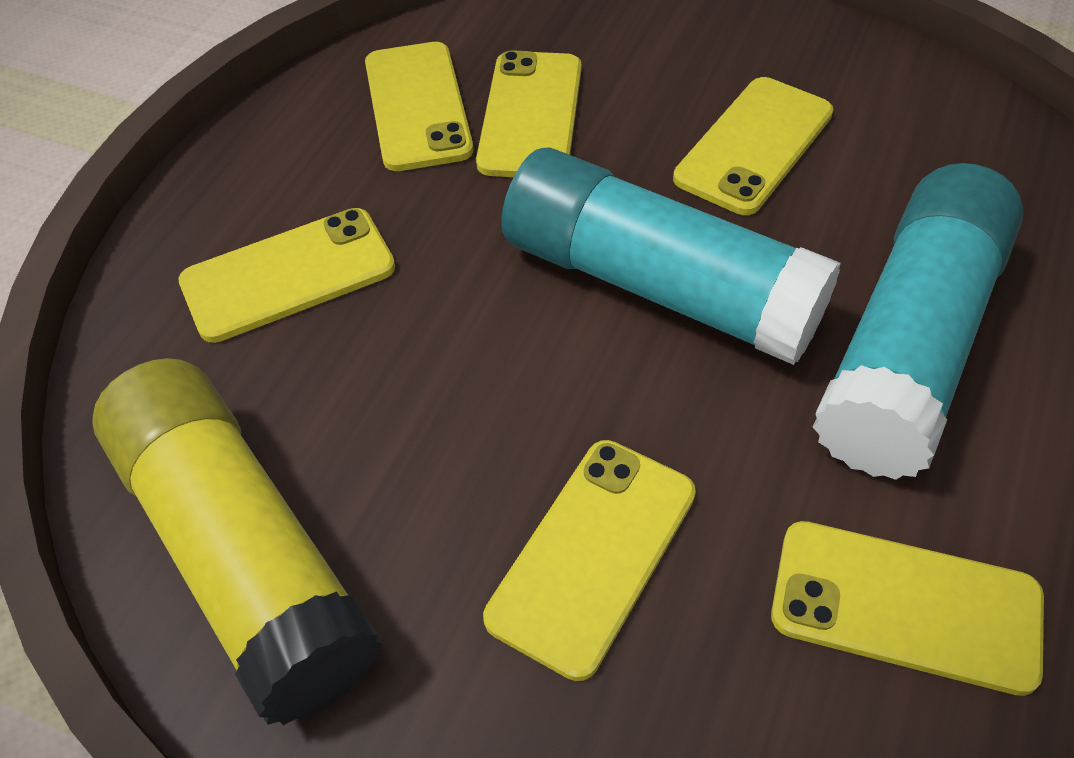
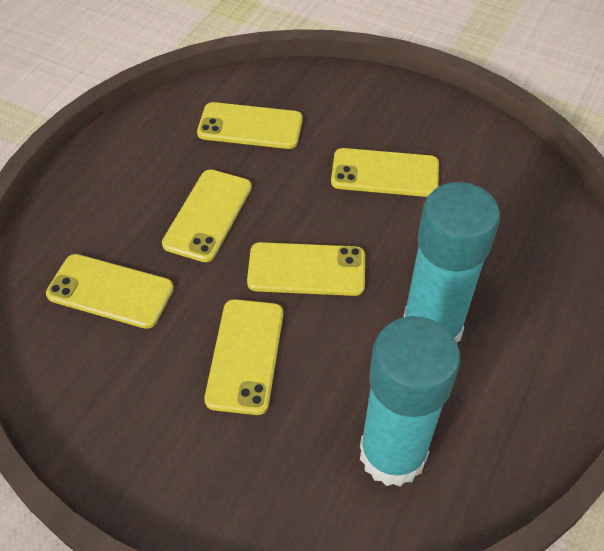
yellow glue stick: [92,358,383,725] = 1 -> none = 0

